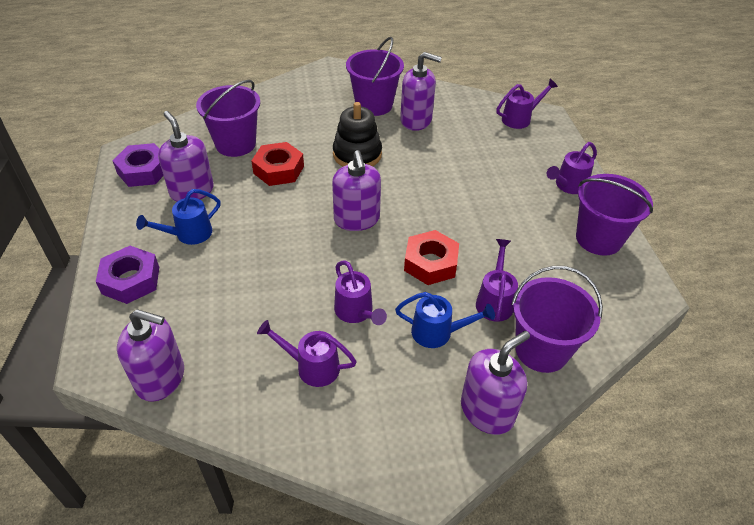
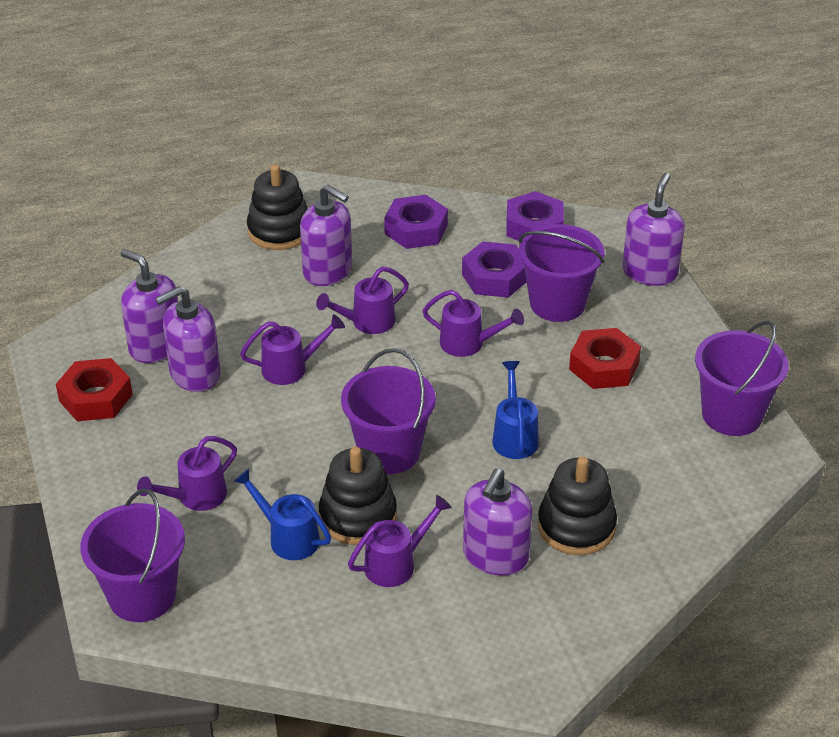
black stacking toy: [333,102,382,167] = 1 -> [247,165,307,250] [319,447,397,545] [538,456,617,555] = 3
purple nut: [96,246,159,304] [112,143,163,187] = 2 -> [384,195,448,249] [462,241,527,298] [506,191,564,241] = 3

